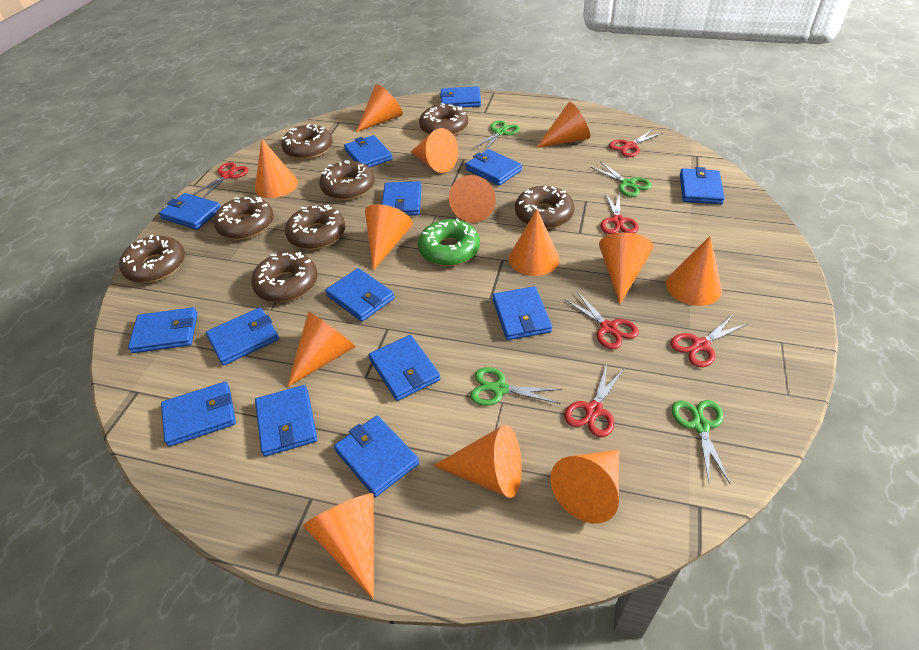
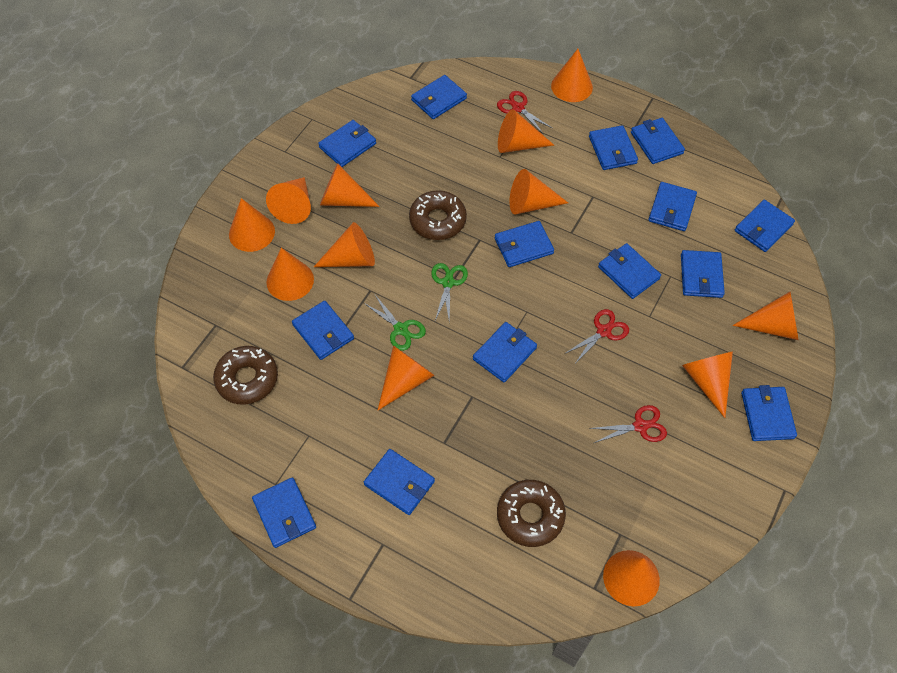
brown donut: [119,235,185,283] [214,197,274,240] [251,252,318,302] [281,124,333,160] [285,204,346,250] [319,160,375,200] [419,103,468,136] [515,186,574,229] = 8 -> [213,346,278,405] [409,190,467,240] [497,480,566,547] = 3
green donut: [418,219,480,266] = 1 -> none = 0
green scissors: [470,367,562,406] [474,121,520,151] [591,162,652,197] [671,400,730,483] = 4 -> [364,295,426,351] [431,263,468,322] = 2
orange cone: [255,139,298,198] [287,311,356,387] [303,493,374,599] [356,84,403,132] [365,204,412,271] [411,128,458,173] [433,425,522,498] [449,175,496,223] [509,209,560,276] [536,102,590,148] [550,450,619,524] [599,233,653,304] [666,236,722,306] = 13 -> [229,198,275,252] [266,177,311,224] [266,248,314,301] [314,222,375,267] [320,163,380,207] [377,345,435,411] [498,109,554,153] [509,169,568,215] [551,49,593,102] [603,550,660,606] [682,351,733,418] [732,292,799,340] = 12
red scissors: [193,162,248,198] [564,292,639,349] [564,364,625,437] [601,192,639,234] [609,129,663,157] [671,315,747,367] = 6 -> [497,91,553,135] [564,309,629,364] [589,405,667,443] = 3

